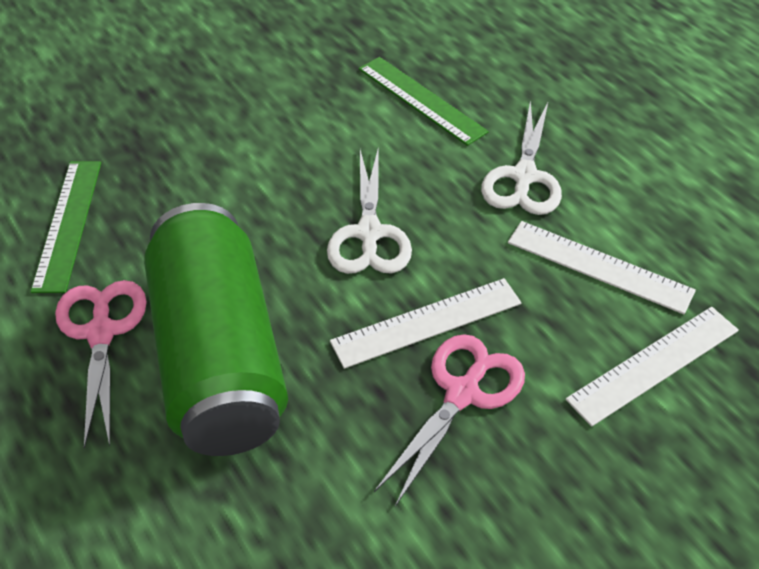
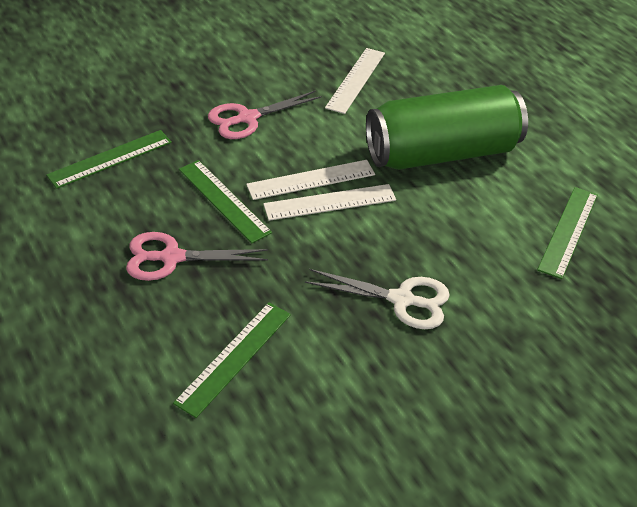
green ruler: [30,161,101,293] [359,57,489,146] = 2 -> [46,130,172,189] [173,302,291,418] [179,160,272,243] [537,187,598,279] = 4
white scissors: [327,146,412,274] [481,100,562,215] = 2 -> [305,269,450,329] = 1

